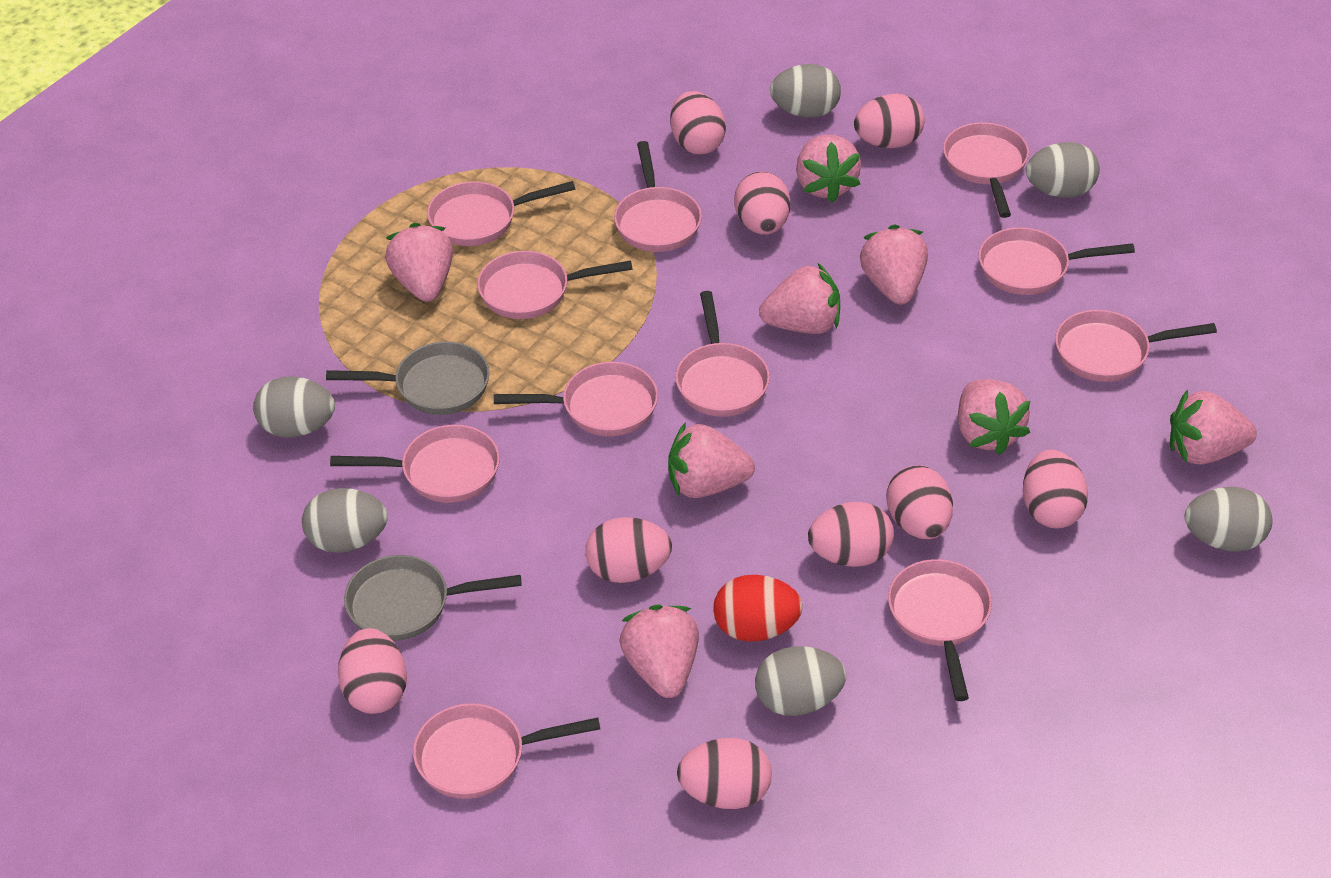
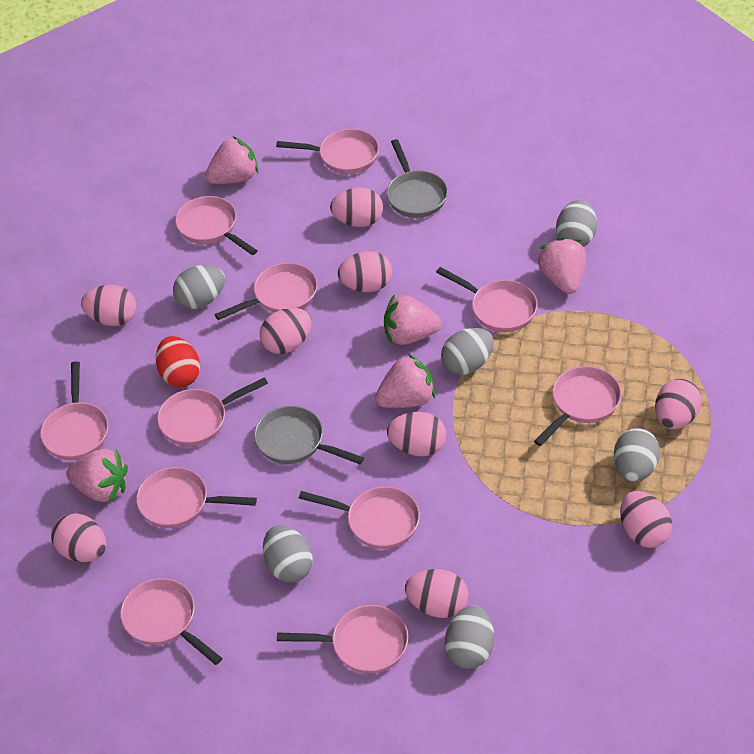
pink strawberry: [385,223,453,302] [620,604,699,698] [668,422,755,498] [759,263,840,334] [796,135,861,203] [860,224,928,305] [958,379,1030,455] [1170,389,1257,465] = 8 -> [66,449,128,503] [205,136,258,184] [375,354,435,408] [384,294,442,345] [538,237,586,294] = 5

